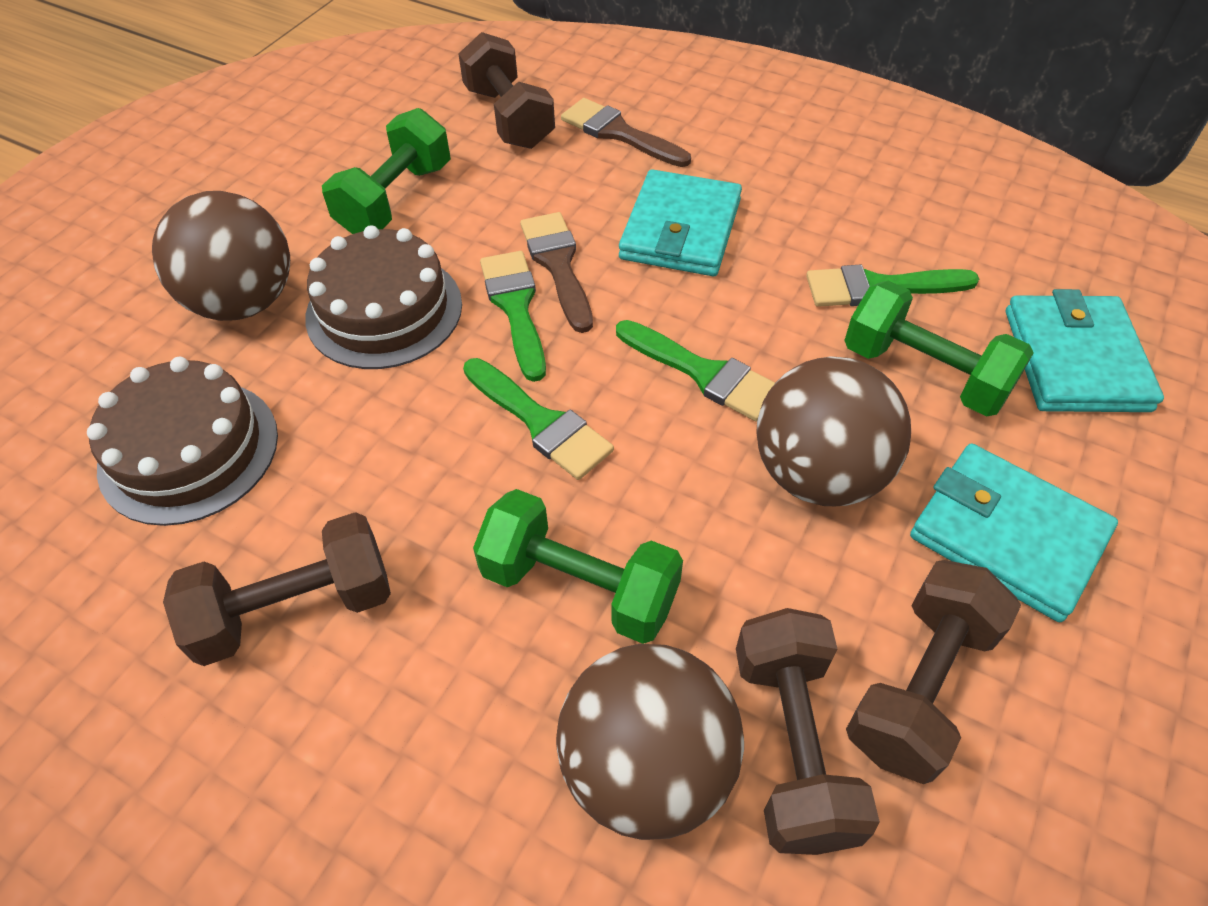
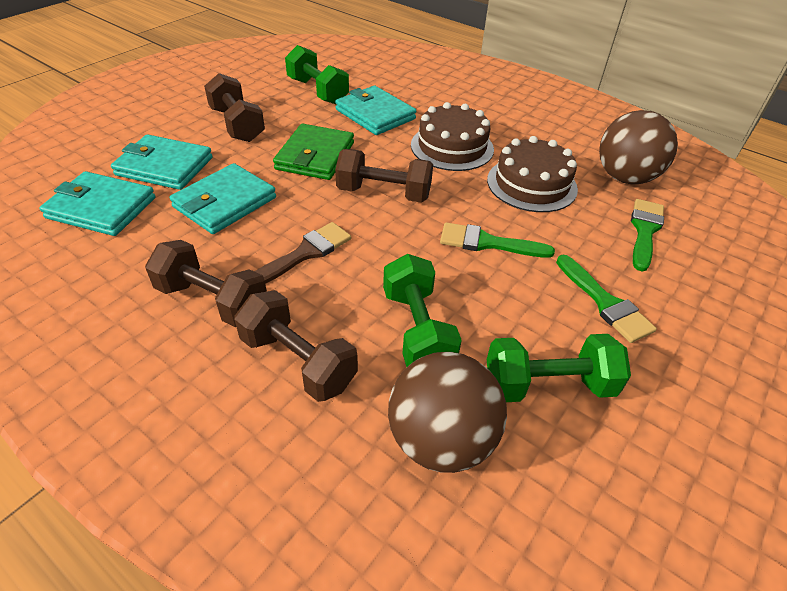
brown ball: [152,191,290,321] [556,644,744,840] [756,356,911,506] = 3 -> [388,352,507,473] [599,110,678,184] = 2
brown brush: [520,212,593,333] [561,98,691,167] = 2 -> [254,222,351,284] = 1
green brush: [463,358,614,480] [480,251,546,382] [616,320,775,422] [806,265,979,307] = 4 -> [440,222,555,258] [556,255,657,343] [631,199,664,272] = 3
green wallet: none = 0 -> [273,124,354,180] = 1
turquoise wallet: [619,169,742,276] [910,443,1118,622] [1006,289,1164,412] = 3 -> [40,171,156,236] [111,134,213,190] [170,163,276,234] [335,86,416,135] = 4

